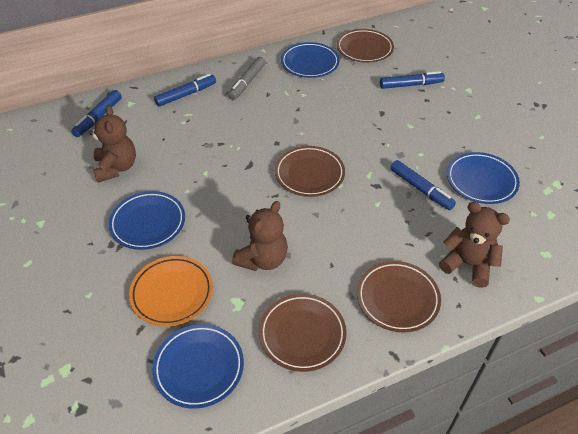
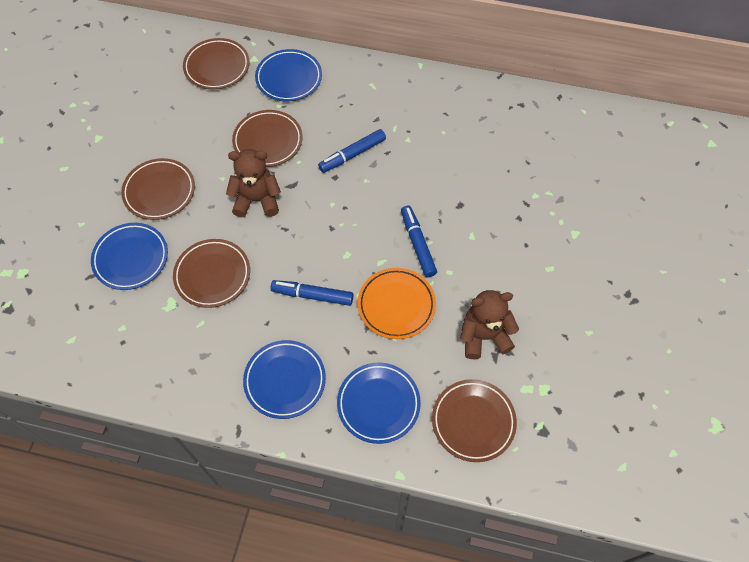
blue marker: [71,90,122,137] [154,74,216,107] [380,71,445,89] [390,160,456,210] = 4 -> [271,280,354,306] [318,129,386,173] [401,206,437,277] = 3
brown plate: [259,294,347,372] [275,146,345,197] [337,29,394,63] [357,261,441,333] = 4 -> [121,158,195,220] [173,239,250,308] [183,38,249,89] [232,110,303,167] [432,379,517,462] = 5
brown teddy bear: [89,105,136,183] [232,201,288,271] [439,202,510,288] = 3 -> [226,149,281,217] [460,290,519,359] = 2
grey marker: [228,57,266,100] = 1 -> none = 0

